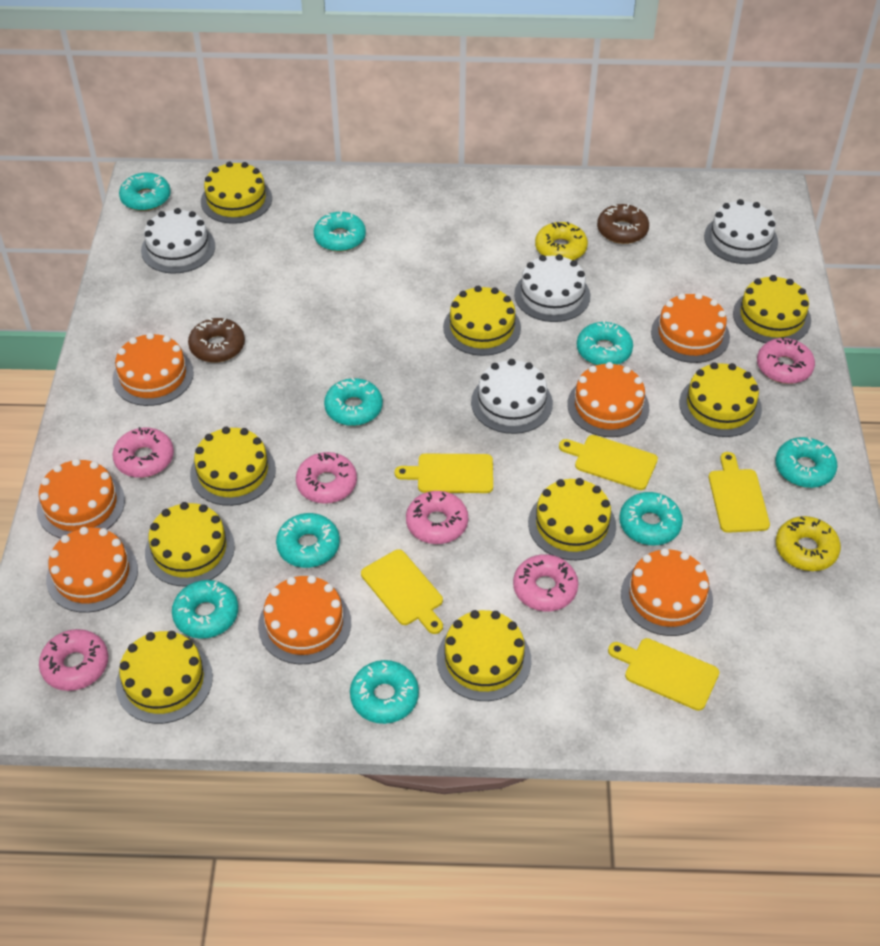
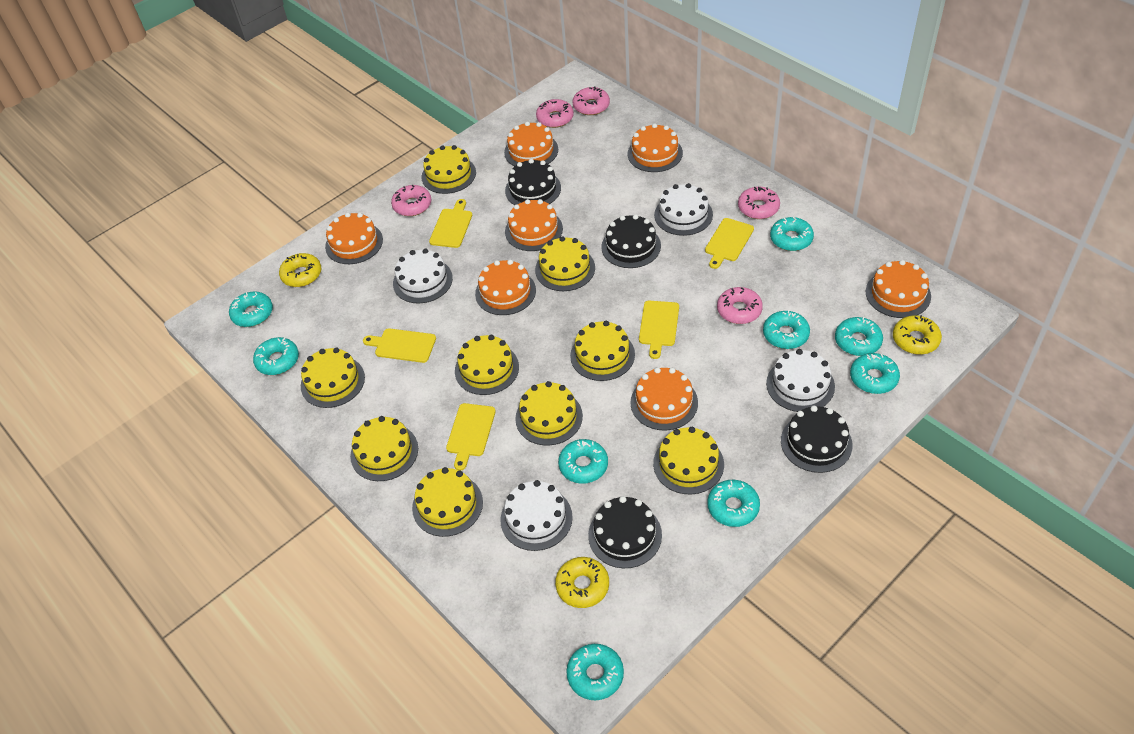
black cake: none = 0 -> [505,159,561,205] [588,496,662,568] [601,214,661,268] [781,406,853,473] = 4
brown donut: [188,318,245,363] [597,204,649,244] = 2 -> none = 0
pink donut: [39,629,108,691] [112,427,174,478] [296,452,357,504] [406,491,468,544] [513,554,578,611] [757,337,815,384] = 6 -> [391,185,432,216] [536,99,574,128] [572,86,610,115] [717,287,763,324] [738,187,780,219] = 5
yellow donut: [535,222,588,260] [776,516,841,571] = 2 -> [279,253,321,287] [555,557,609,608] [893,315,942,355] = 3

